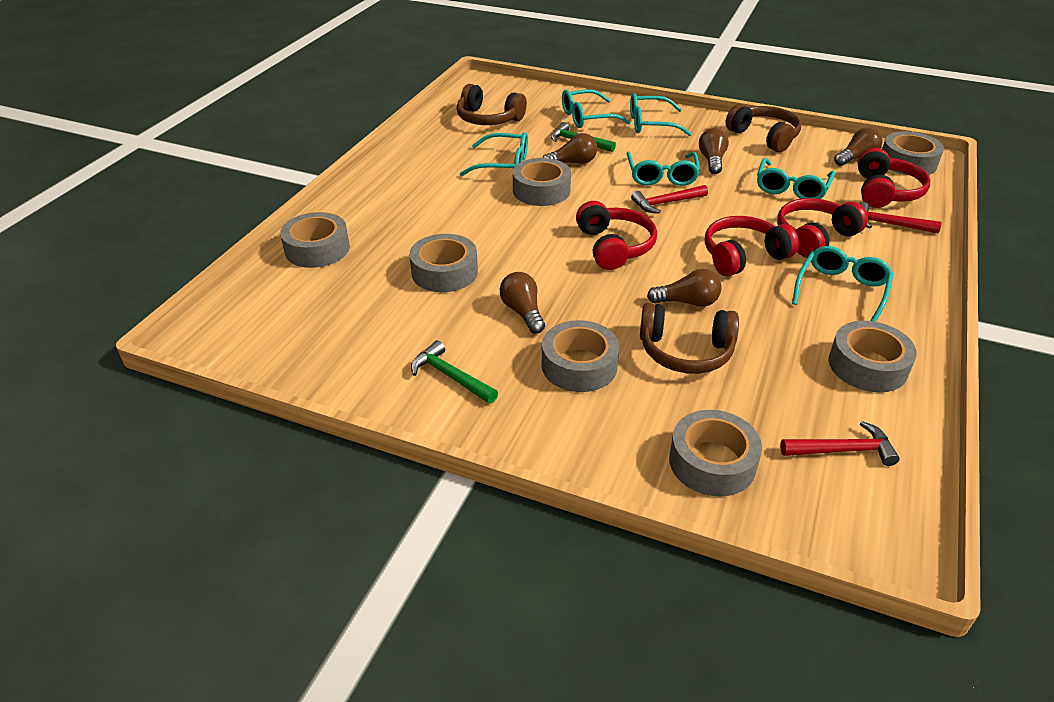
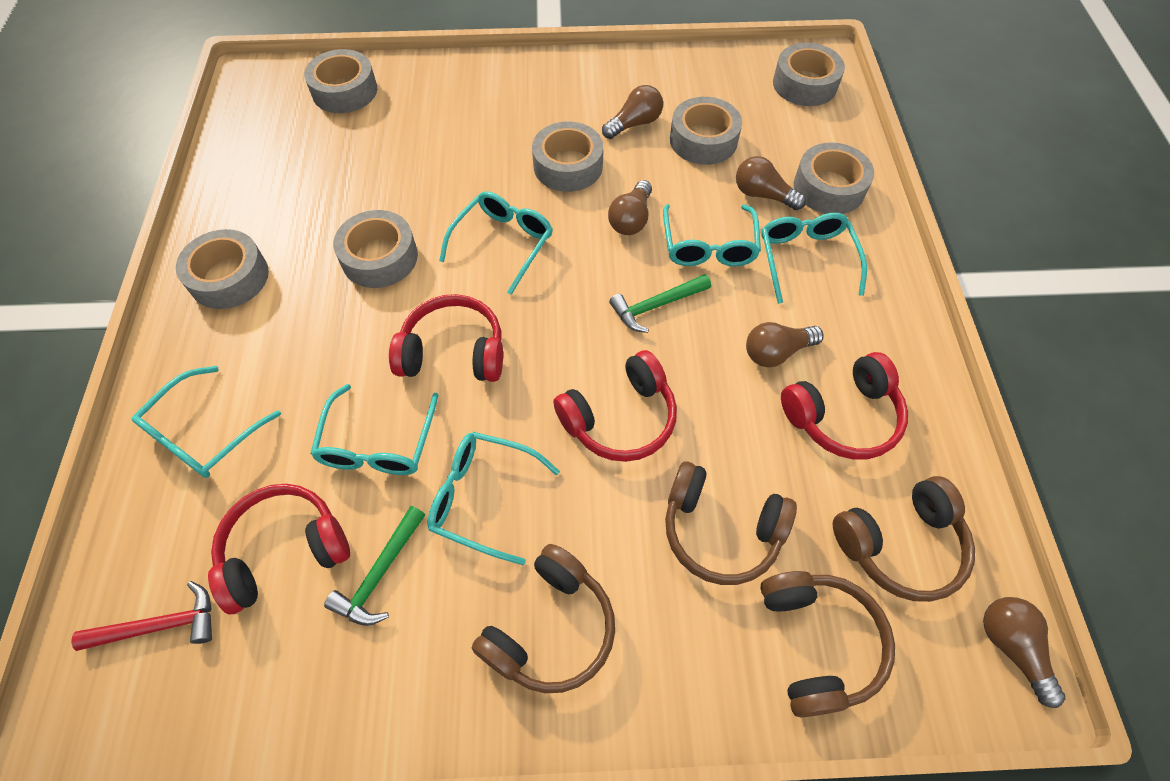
brown headphones: [457,84,527,125] [640,303,739,374] [725,104,801,152] = 3 -> [472,544,615,693] [665,461,797,585] [760,571,895,718] [833,476,975,602] = 4
red hammer: [631,185,708,213] [780,421,900,466] [859,202,942,233] = 3 -> [71,581,212,651] = 1

